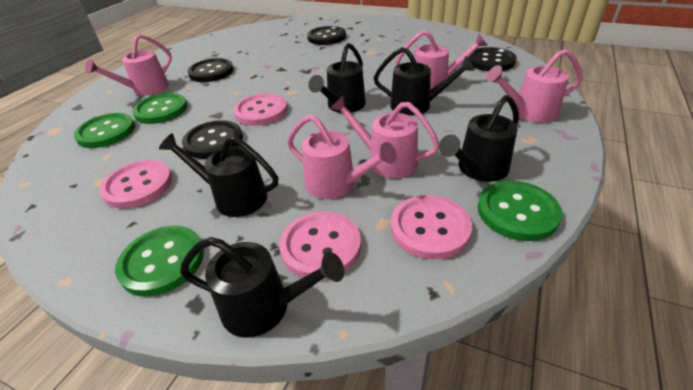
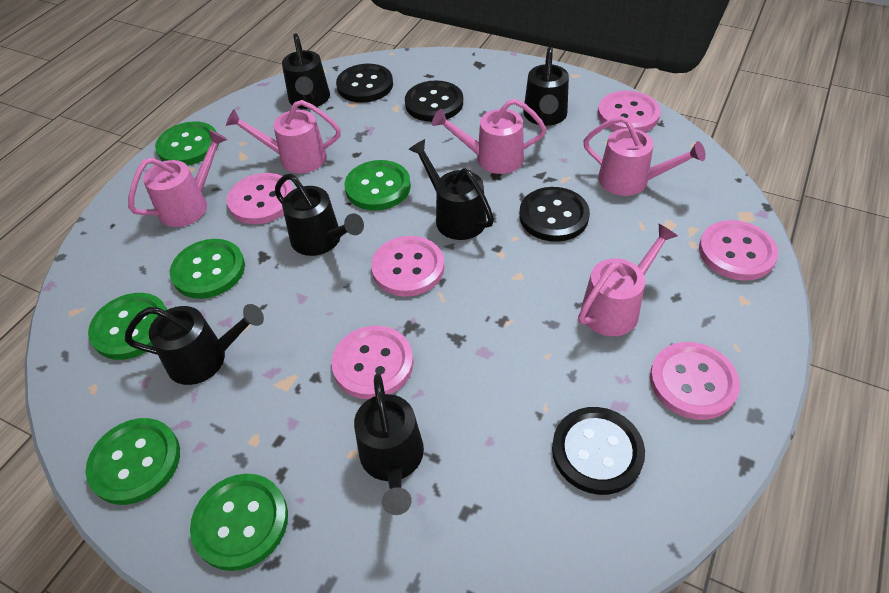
black watering can: [159,133,278,217] [180,237,344,338] [308,43,366,113] [374,47,474,116] [439,95,519,182] = 5 -> [125,304,264,385] [275,174,364,256] [282,33,330,109] [354,373,424,515] [408,139,494,240] [523,47,569,126] = 6
green button: [74,113,135,148] [115,226,204,296] [132,93,188,124] [478,181,562,241] = 4 -> [86,418,180,505] [88,293,167,360] [155,121,219,166] [170,239,245,299] [190,474,288,571] [345,160,411,211] = 6
pink button: [100,160,172,209] [234,93,287,126] [279,211,361,280] [391,195,472,259] = 4 -> [227,173,293,224] [331,326,413,399] [371,236,444,297] [598,91,661,132] [650,342,740,420] [699,220,778,281] = 6

